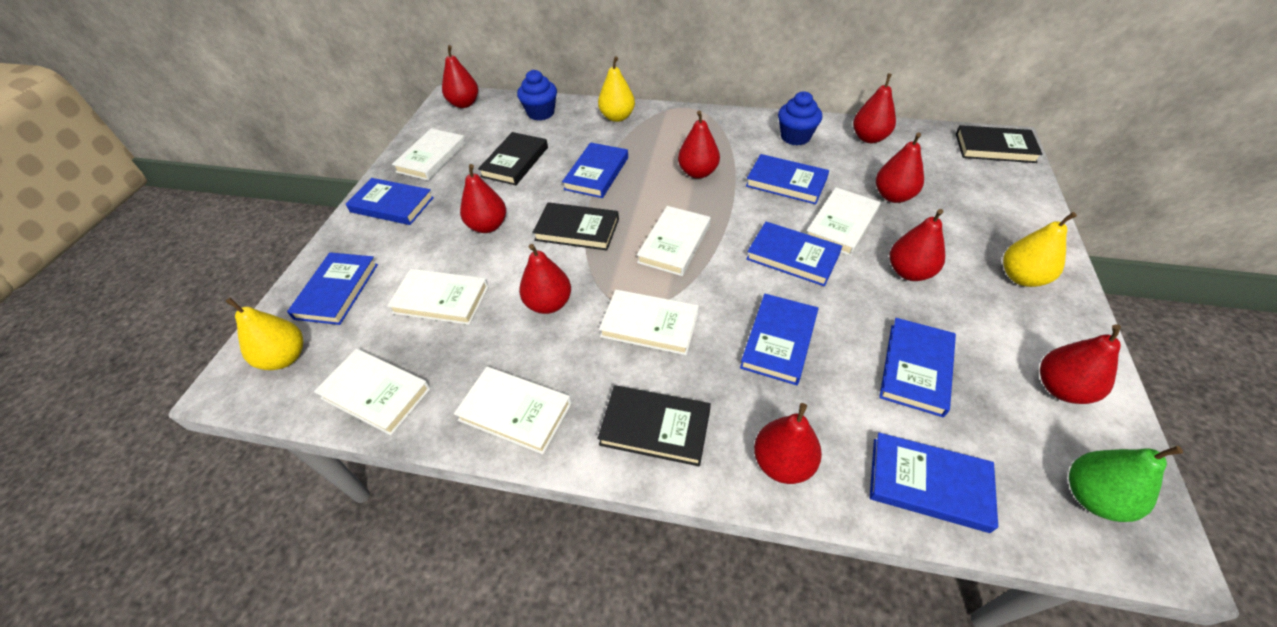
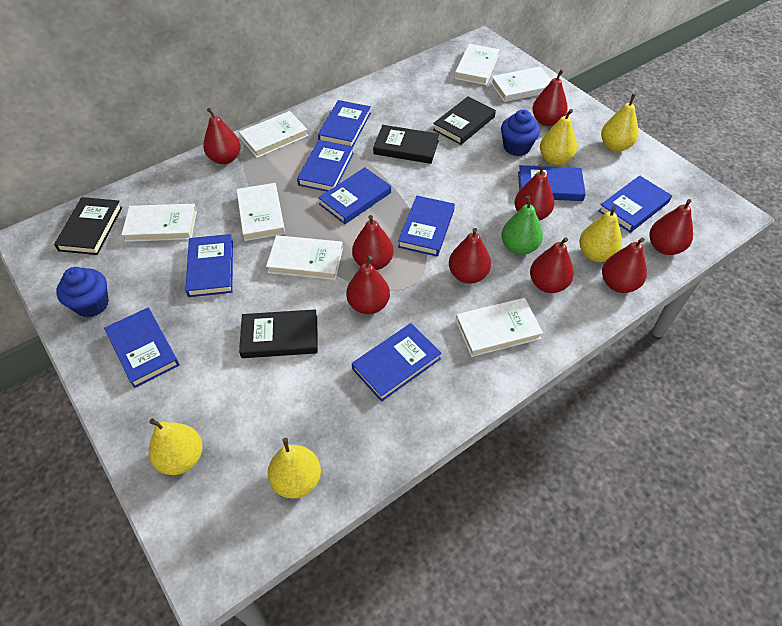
blue book: [287,252,378,325] [346,178,434,225] [562,142,628,198] [740,294,818,385] [746,154,829,204] [746,222,842,286] [870,433,998,533] [879,318,956,417] = 8 -> [104,308,179,388] [185,234,233,297] [297,140,354,191] [318,100,371,146] [318,167,391,224] [352,323,442,402] [398,196,455,257] [518,165,586,201] [598,175,672,233] = 9
yellow pear: [225,298,303,370] [598,56,635,122] [1003,212,1077,287] = 3 -> [149,418,203,475] [268,438,321,499] [540,109,577,165] [579,206,622,262] [601,94,638,152] = 5

